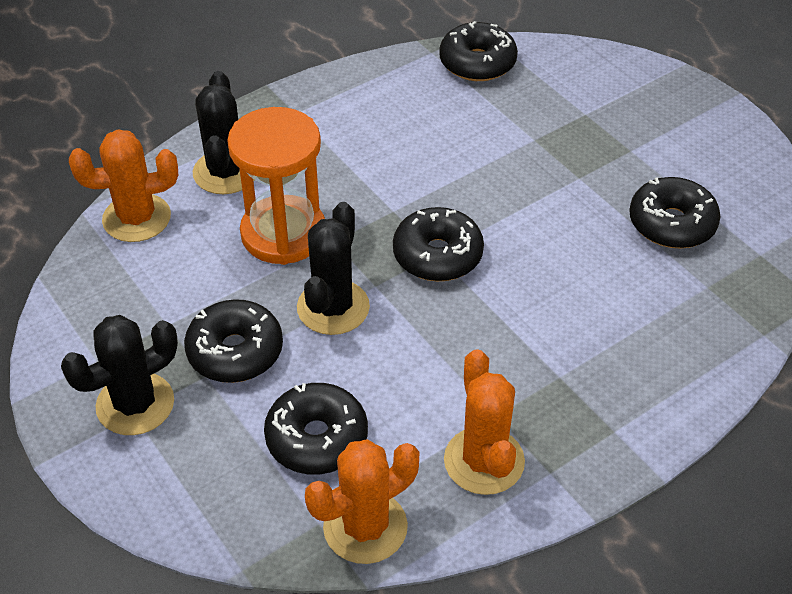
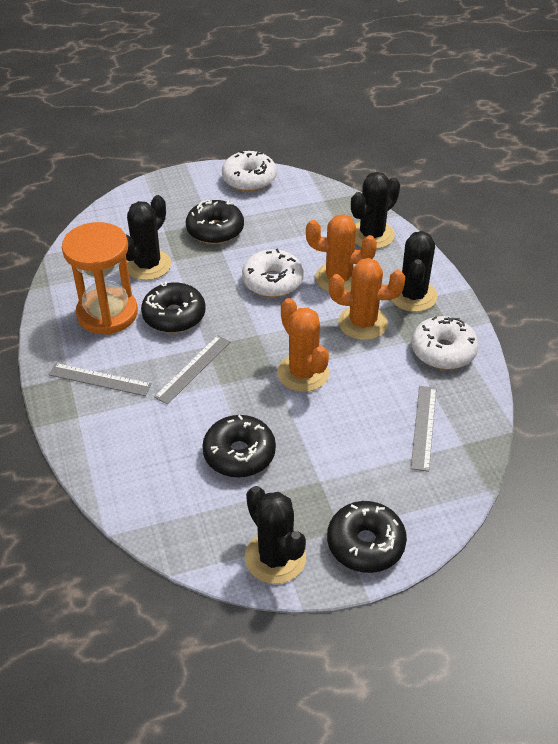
black cactus: [61,315,178,435] [193,71,254,194] [297,202,370,335] = 3 -> [126,195,171,280] [245,486,306,584] [351,172,400,249] [391,231,438,312] = 4
black donut: [184,299,283,383] [264,383,368,475] [393,207,484,281] [439,21,518,81] [629,177,721,249] = 5 -> [141,282,206,333] [186,200,244,244] [202,415,276,478] [327,501,407,573] = 4
grey ruler: none = 0 -> [49,363,152,396] [154,335,231,405] [411,386,436,472] = 3
white donut: none = 0 -> [222,151,277,192] [242,249,304,297] [411,316,479,370] = 3

